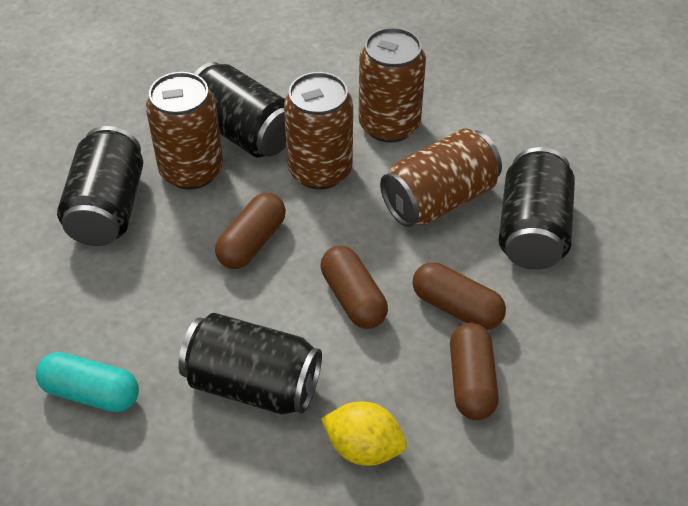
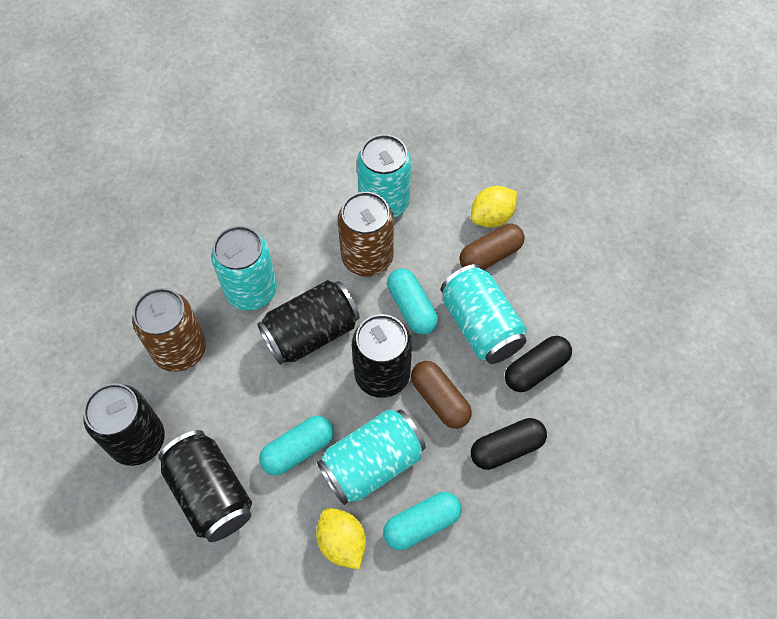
black capsule: none = 0 -> [471,418,547,470] [505,336,572,392] = 2
brown can: [146,72,223,189] [284,72,353,190] [358,27,426,143] [380,128,502,227] = 4 -> [132,288,206,372] [338,192,394,276] = 2
brown capsule: [215,193,286,269] [321,246,388,329] [413,262,506,330] [450,323,499,420] = 4 -> [411,361,472,429] [459,224,525,270] = 2
turquoise can: none = 0 -> [211,226,277,310] [317,409,426,505] [357,134,411,218] [441,264,527,364] = 4
turquoise capsule: [36,352,139,412] = 1 -> [259,416,334,476] [383,492,461,550] [387,268,438,335] = 3
yellow lemon: [321,402,407,466] = 1 -> [316,508,366,570] [471,186,517,228] = 2

